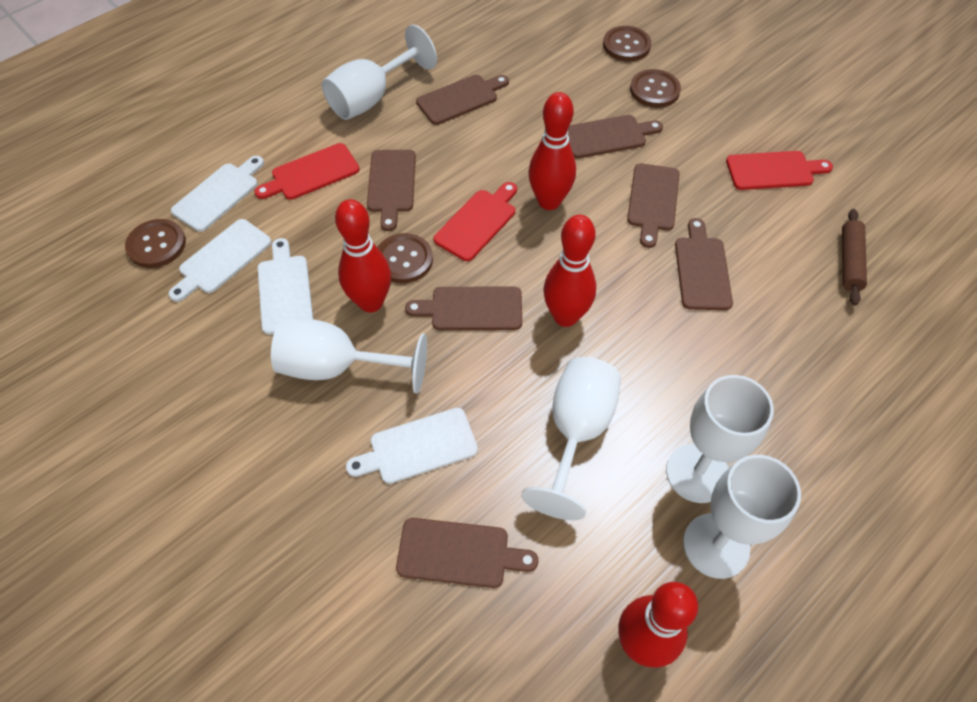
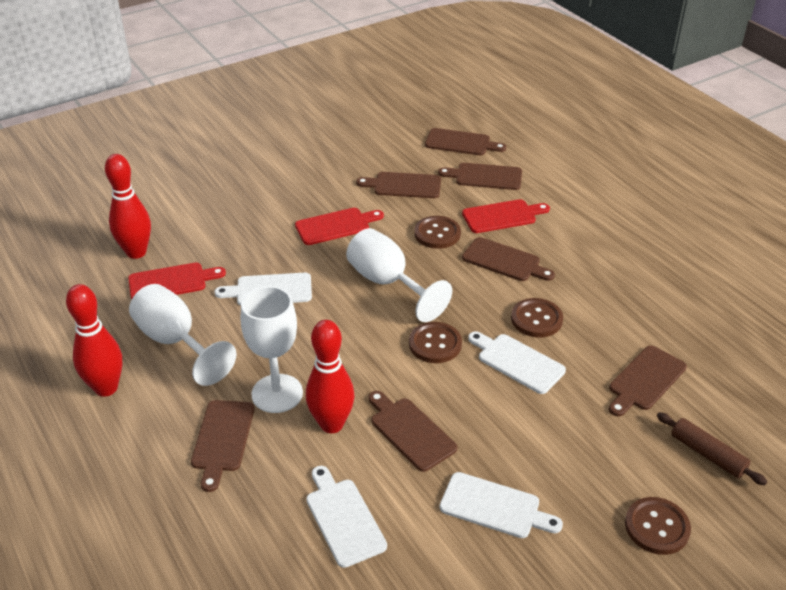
red bowling pin: [335,199,391,313] [528,92,576,210] [543,215,596,327] [618,582,698,667] = 4 -> [66,284,122,397] [105,154,151,259] [306,320,355,433] = 3
white goblet: [271,319,427,393] [322,25,437,120] [521,357,621,520] [666,375,774,503] [683,455,801,579] = 5 -> [129,284,236,386] [241,286,303,413] [346,228,452,322] = 3

